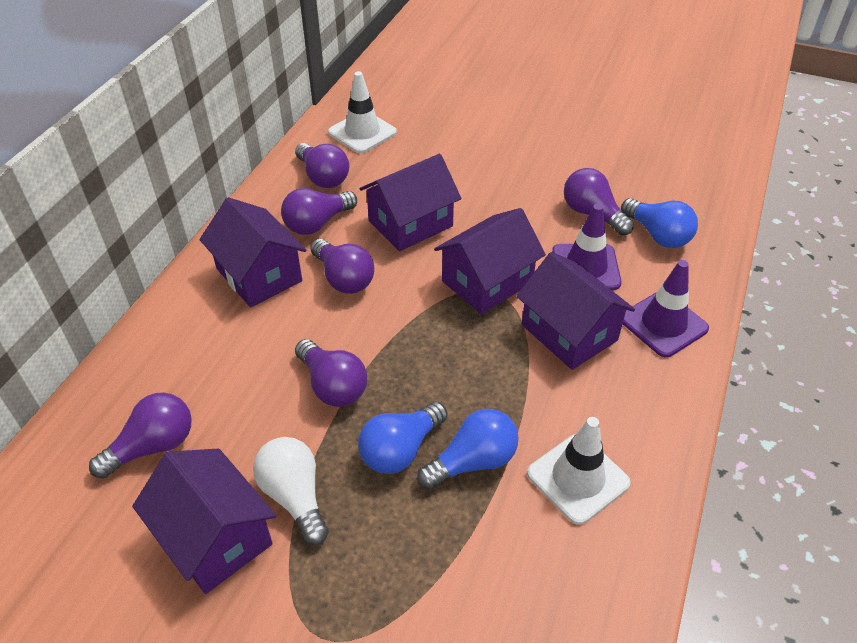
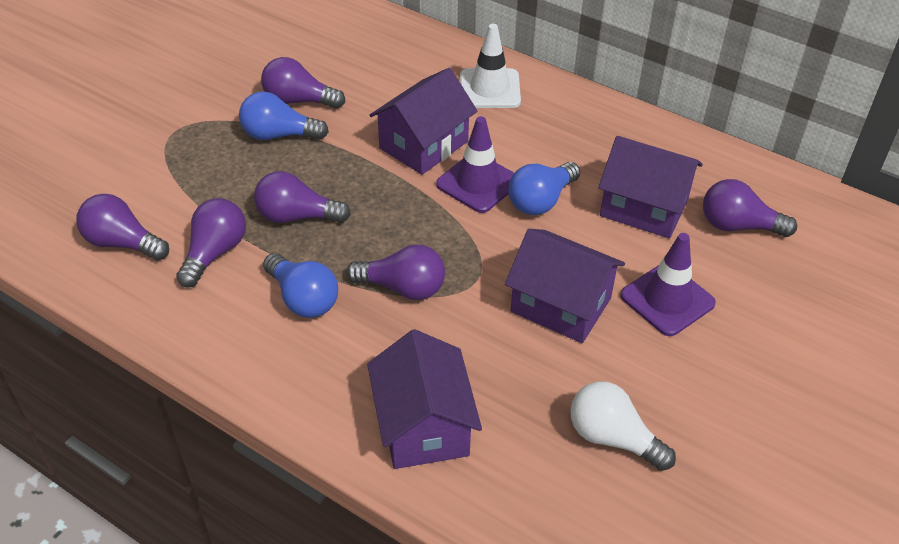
purple house: [132,449,276,594] [199,197,306,307] [360,154,461,252] [434,208,546,315] [516,252,635,370] = 5 -> [367,329,482,469] [369,68,478,175] [505,229,625,343] [598,136,703,239] = 4
white traffic cone: [328,71,397,153] [527,417,631,525] = 2 -> [460,24,521,108] = 1

